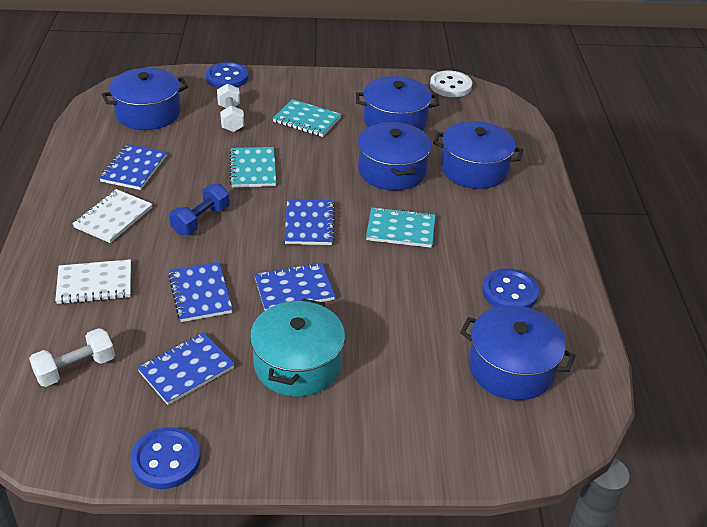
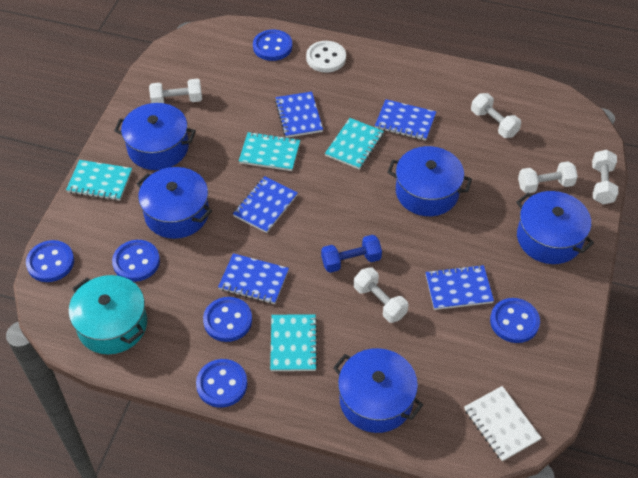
blue button: [131,427,200,489] [206,62,249,88] [482,269,539,308] = 3 -> [26,240,74,282] [112,240,160,282] [196,359,247,408] [203,297,252,342] [253,30,292,61] [490,298,540,343] = 6
turquoise notebook: [229,147,276,188] [273,99,342,137] [366,207,435,248] = 3 -> [66,160,132,201] [239,132,300,171] [270,314,318,371] [325,118,384,170] = 4
white dumbbell: [29,328,115,387] [217,83,244,132] = 2 -> [149,79,202,103] [354,267,408,323] [471,93,521,138] [518,161,578,194] [592,150,618,204] = 5
white notebook: [55,259,131,304] [72,189,152,243] = 2 -> [464,386,541,461] = 1

